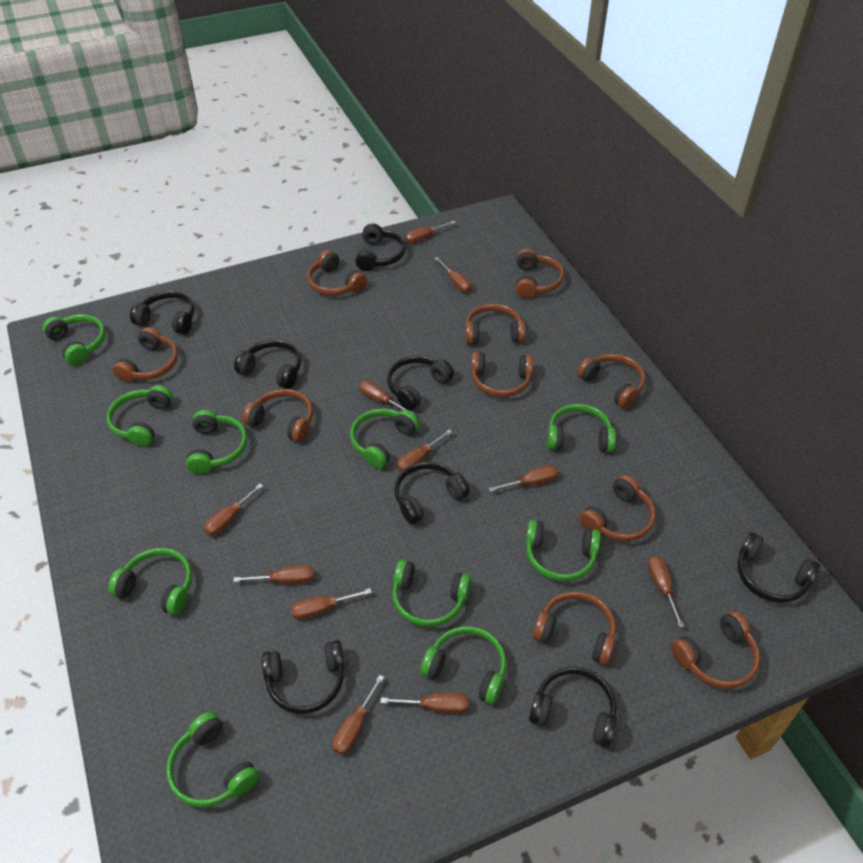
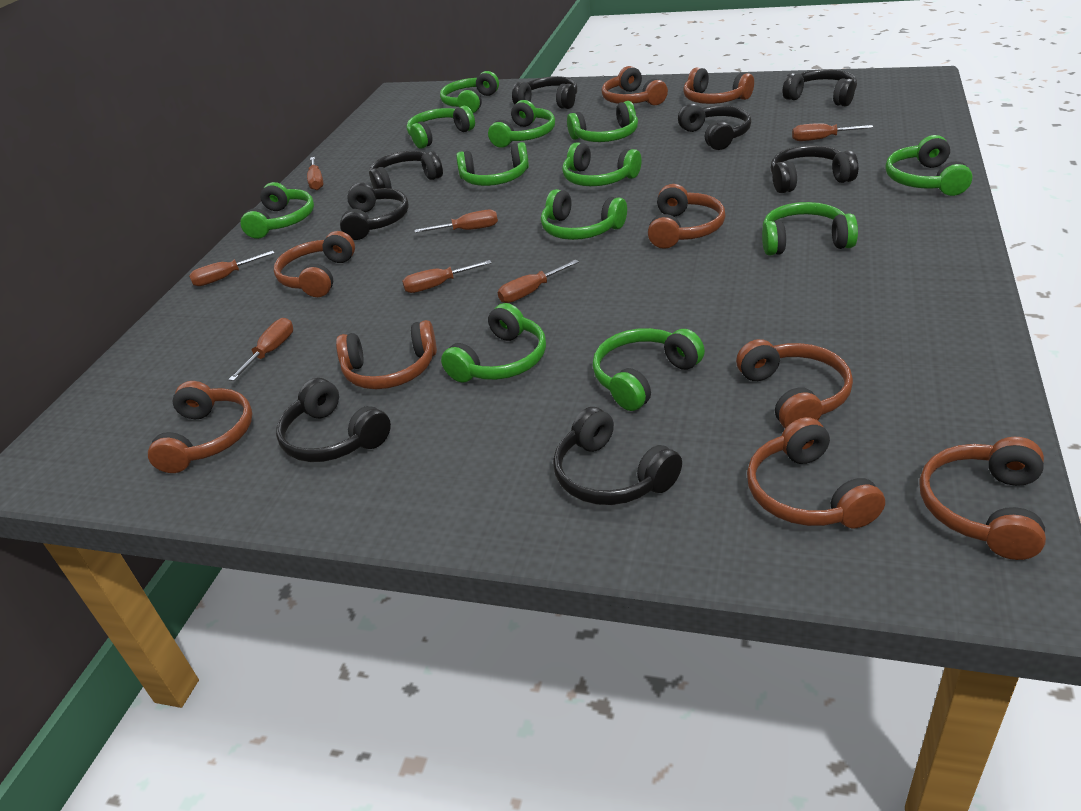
brown headphones: [112,327,178,382] [242,389,313,443] [307,250,367,296] [465,303,526,345] [471,352,533,397] [515,248,564,298] [533,592,616,665] [577,354,645,408] [579,475,656,542] [671,611,760,689] = 10 -> [148,381,252,473] [274,231,355,297] [336,320,437,389] [602,66,668,106] [648,184,725,249] [683,67,754,104] [736,339,853,429] [747,417,885,528] [919,437,1046,560] = 9
brown screwdriver: [204,484,263,536] [233,565,314,584] [291,588,372,620] [333,675,384,755] [359,381,415,414] [380,693,469,713] [397,430,452,472] [405,221,456,243] [434,257,471,293] [488,465,558,492] [648,555,685,628] = 11 -> [189,251,274,286] [228,318,293,381] [307,157,324,190] [402,260,492,293] [415,210,498,233] [498,260,579,303] [792,123,873,141] = 7
green headphones: [42,314,106,366] [107,385,173,447] [108,548,192,615] [166,712,259,807] [186,410,247,474] [350,408,419,469] [392,560,471,627] [420,626,506,705] [525,520,601,581] [547,404,616,452] = 10 -> [240,182,314,239] [406,106,475,149] [440,71,499,113] [441,303,546,383] [456,142,529,186] [488,100,555,148] [541,189,627,240] [562,143,642,186] [567,101,638,142] [593,328,705,411] [762,202,858,256] [885,135,972,196] = 12

